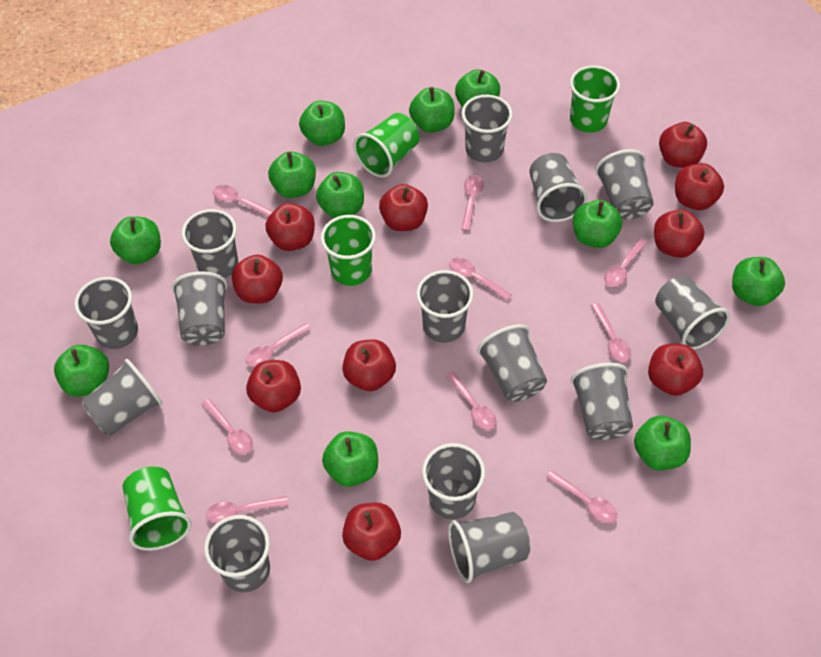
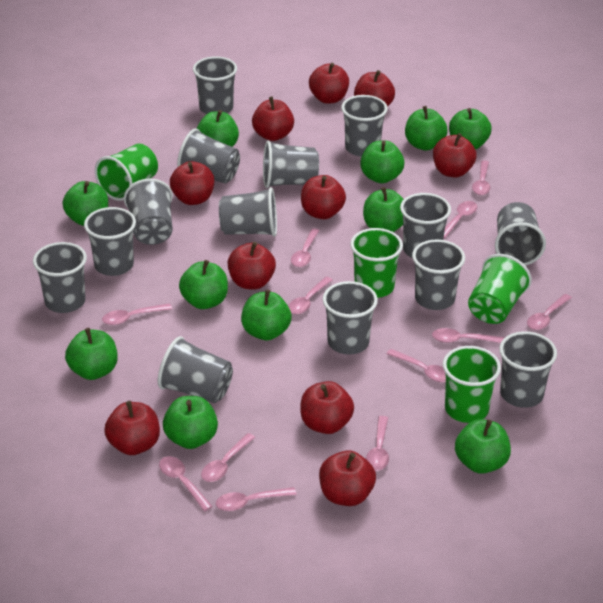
pink spoon: [201,398,253,454] [206,496,288,524] [213,185,273,217] [246,323,311,367] [446,371,496,430] [449,258,512,301] [461,175,484,231] [546,470,617,523] [591,303,631,362] [604,238,647,287] = 10 -> [102,303,172,325] [159,456,213,511] [201,433,255,482] [216,487,297,511] [288,277,332,314] [291,228,319,267] [366,416,389,470] [386,349,446,383] [432,328,504,343] [443,201,477,239] [472,161,490,195] [527,294,572,330] = 12

